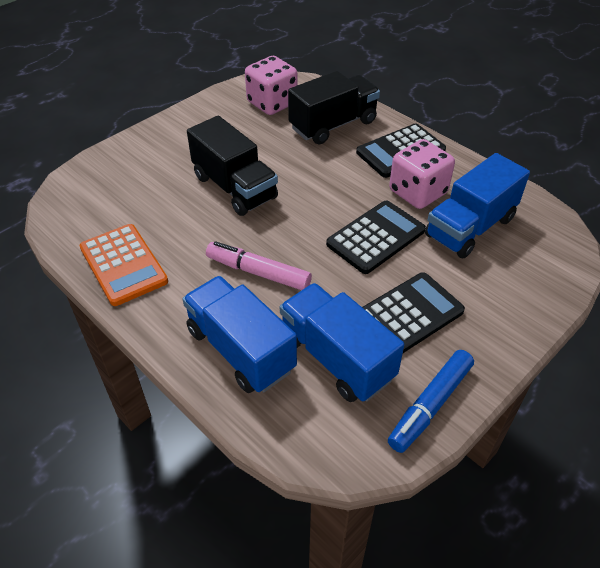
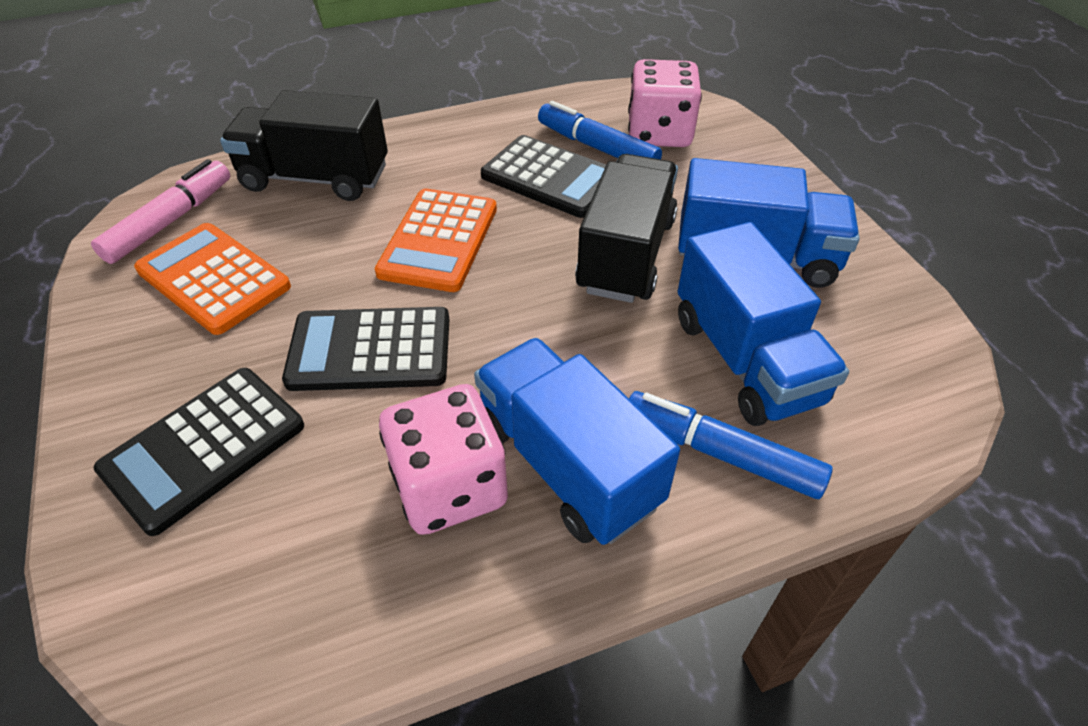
blue marker: [388,350,474,453] = 1 -> [538,101,662,159] [629,391,833,499] = 2
orange calculator: [79,224,168,306] = 1 -> [134,223,291,335] [375,188,497,292] = 2

